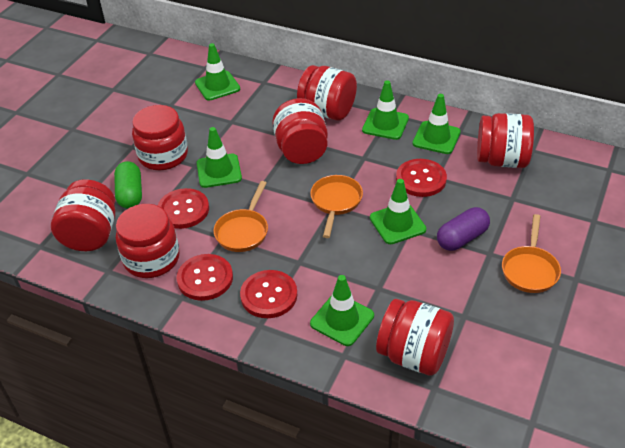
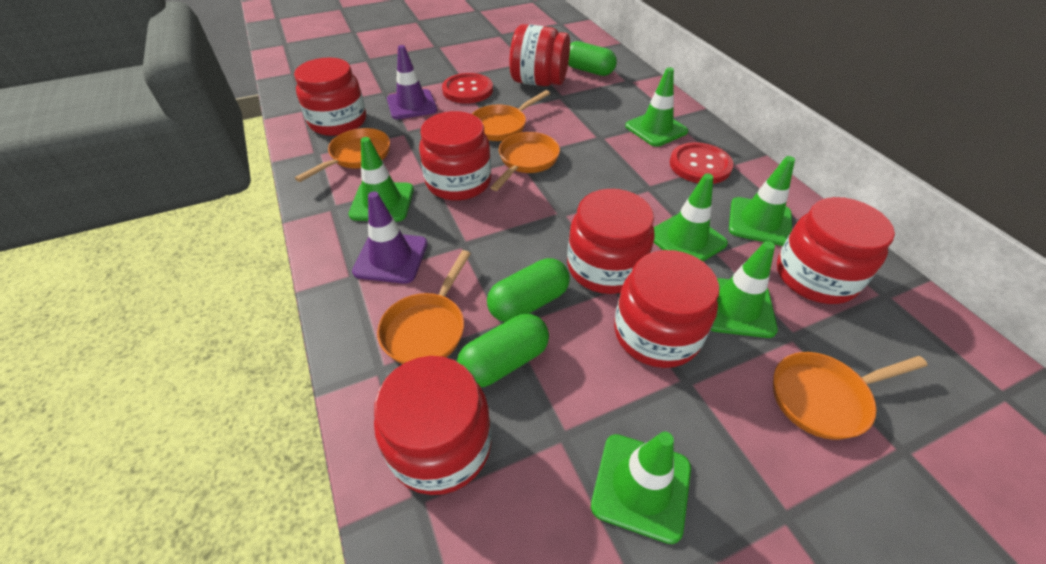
green capsule: [114,161,142,209] = 1 -> [457,314,549,387] [487,258,570,322] [568,41,617,76] = 3
orange pan: [214,181,268,252] [310,175,363,238] [502,214,561,293] = 3 -> [295,128,390,182] [377,250,471,364] [472,90,550,141] [490,132,560,191] [773,352,927,440] = 5
purple capsule: [437,207,490,251] = 1 -> none = 0
purple traffic cone: none = 0 -> [352,191,428,284] [387,45,437,119] = 2
red button: [158,188,209,229] [177,254,233,301] [240,270,297,318] [396,159,447,197] = 4 -> [442,73,493,104] [670,142,733,184] = 2

